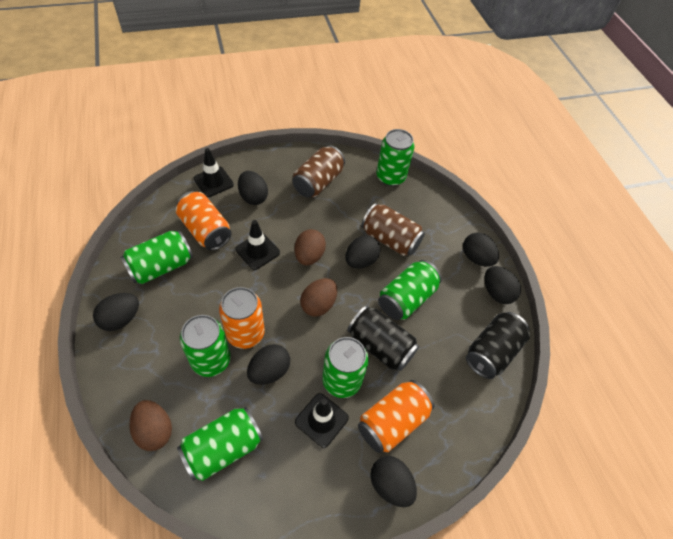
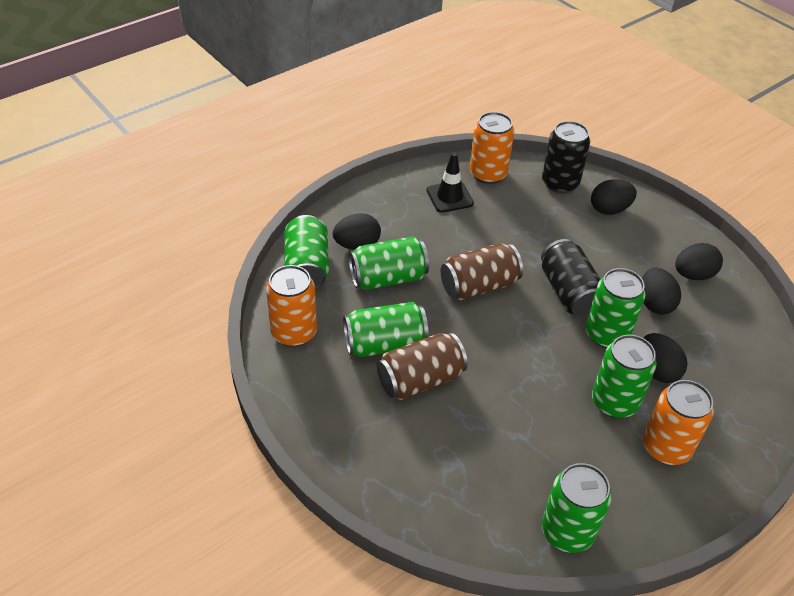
black egg: [93,293,139,331] [238,171,268,205] [247,344,290,385] [345,235,380,269] [370,456,417,507] [463,233,499,267] [484,266,521,304] = 7 -> [333,213,381,250] [591,179,637,215] [642,268,681,315] [644,333,688,383] [675,243,723,280] = 5
black traffic cone: [193,148,234,197] [235,220,280,270] [295,393,349,448] = 3 -> [426,152,474,213] = 1
brown egg: [129,400,172,451] [294,229,326,265] [300,278,337,316] = 3 -> none = 0

